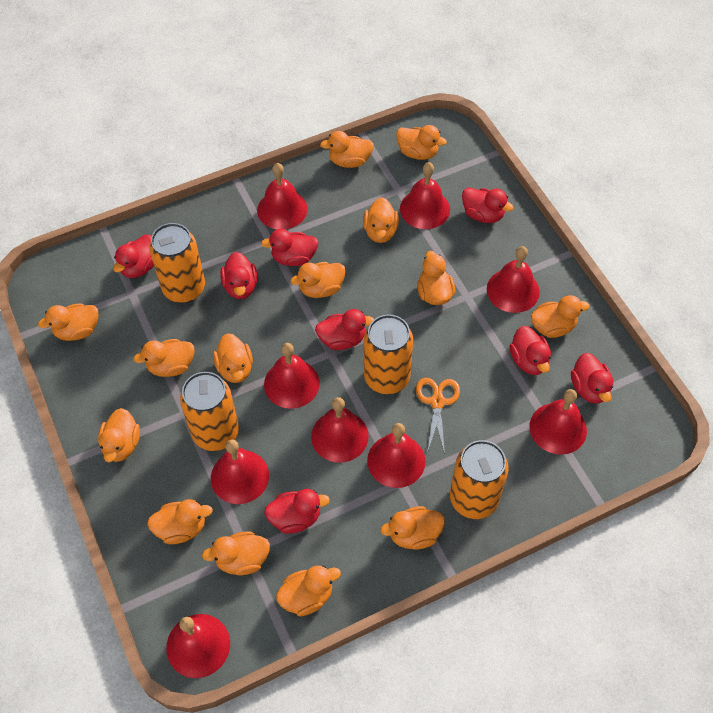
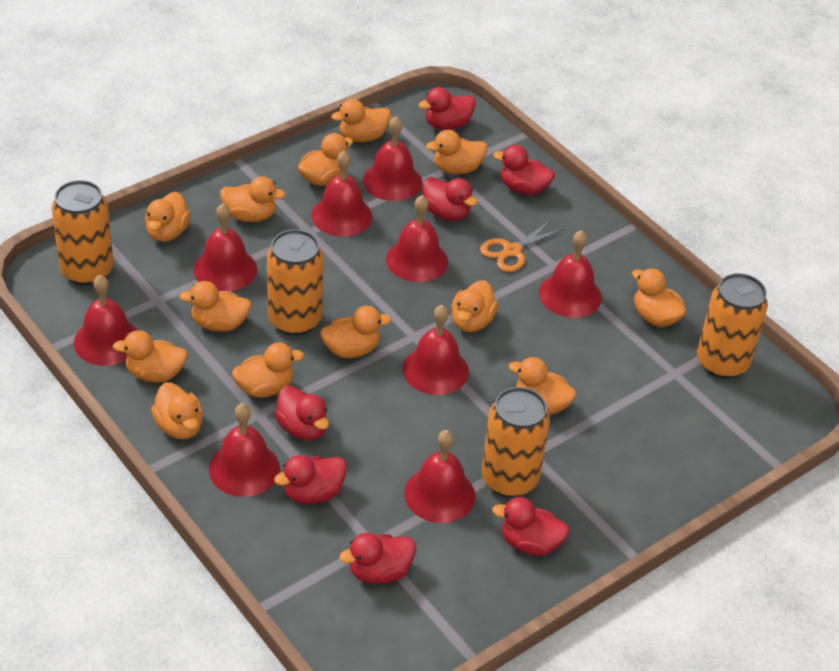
orange duck: [38,303,98,341] [98,408,140,463] [133,339,194,377] [147,499,213,544] [202,531,270,575] [213,333,253,383] [276,565,341,616] [291,262,346,298] [320,131,374,168] [363,197,399,243] [380,506,445,550] [396,125,447,160] [417,251,455,305] [531,295,590,338] = 14 -> [113,330,188,382] [145,192,191,242] [151,382,203,439] [179,281,252,332] [220,176,286,222] [232,343,304,398] [298,133,353,186] [320,306,391,358] [331,99,391,142] [426,130,487,174] [451,280,498,332] [509,357,576,415] [632,268,686,327] = 13
red duck: [113,235,154,278] [220,252,257,299] [261,229,318,266] [264,489,330,534] [315,309,374,350] [462,188,514,223] [509,326,551,375] [571,353,614,404] = 8 -> [274,386,329,440] [274,455,347,504] [339,533,416,584] [418,87,476,130] [423,177,478,221] [492,497,570,556] [493,145,555,195] = 7

